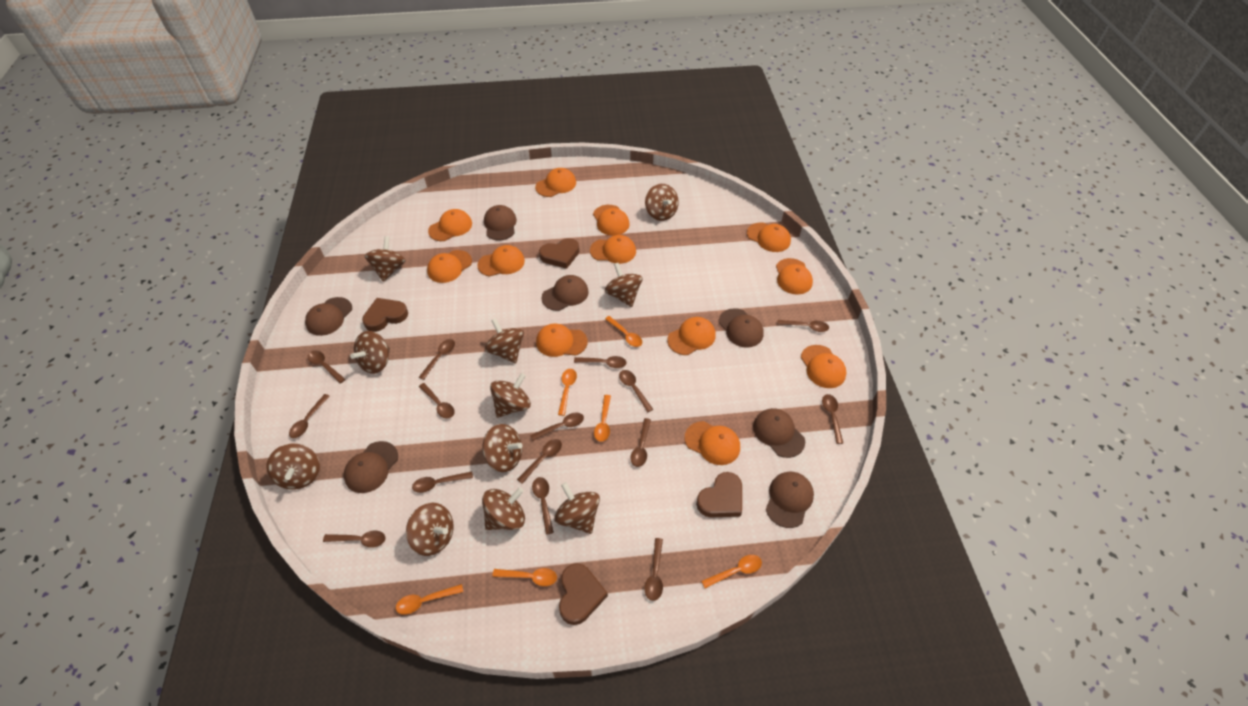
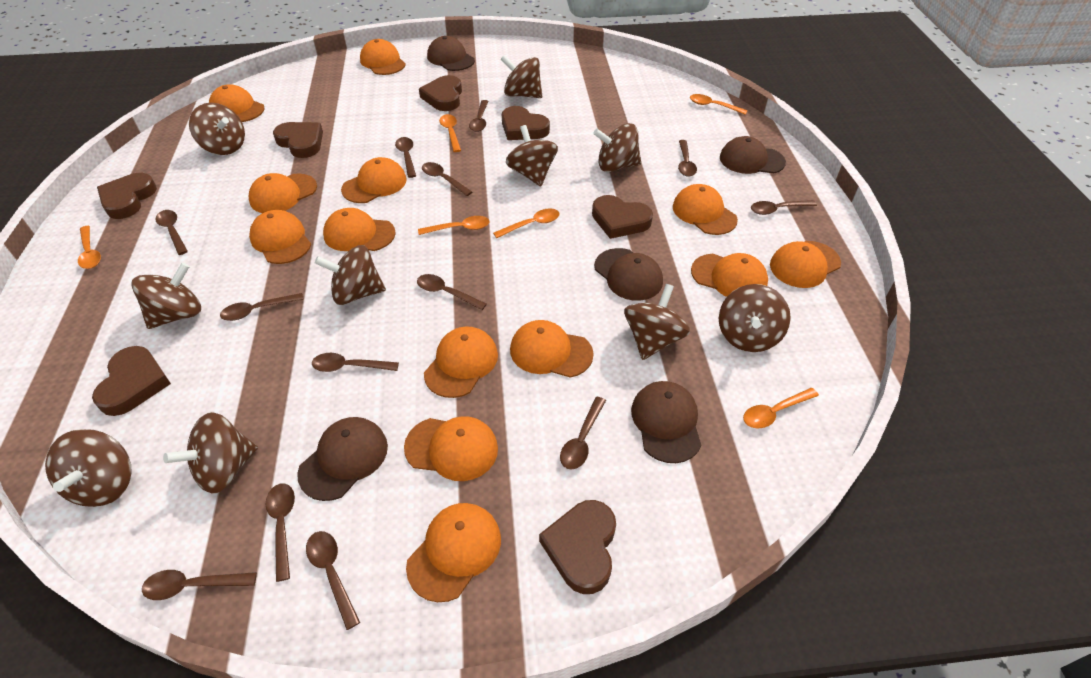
brown cap: [305,297,352,336] [344,441,398,493] [484,205,517,240] [542,275,589,311] [719,308,764,348] [753,408,805,458] [766,472,814,528] = 7 -> [297,417,388,501] [427,36,475,71] [594,248,663,301] [631,381,701,463] [720,136,786,174] = 5
brown heart: [362,298,408,332] [539,238,579,269] [559,563,608,625] [696,472,742,517] = 4 -> [92,346,171,416] [97,173,157,219] [273,122,323,158] [419,75,462,111] [502,106,550,140] [539,500,616,594] [592,195,653,239] = 7
brown spinning top: [266,444,320,490] [350,331,390,374] [365,236,406,282] [406,503,454,556] [482,487,525,530] [483,424,522,472] [485,318,524,363] [490,373,531,418] [554,482,600,534] [605,263,642,307] [645,184,679,221] = 11 -> [45,429,132,507] [131,263,201,329] [163,412,258,494] [189,103,245,155] [315,245,386,305] [501,55,542,98] [506,125,558,186] [593,123,641,172] [624,284,690,360] [719,284,791,352] = 10
brown spoon: [289,394,330,438] [307,351,346,384] [323,530,385,548] [412,471,473,493] [419,339,455,380] [419,383,455,419] [517,439,562,484] [530,413,584,441] [532,477,554,535] [574,356,627,368] [619,370,653,412] [630,418,651,467] [644,538,663,601] [777,320,829,332] [822,394,843,444] = 15 -> [142,570,257,600] [155,210,188,255] [220,293,304,321] [266,483,295,582] [306,531,360,630] [312,353,399,372] [395,137,416,178] [417,274,487,310] [422,162,472,196] [469,100,489,132] [560,397,606,470] [678,140,697,177] [751,200,817,215] = 13
orange cap: [427,250,472,283] [428,209,472,241] [477,245,525,277] [535,168,576,197] [536,324,588,357] [590,235,636,264] [593,205,629,236] [667,317,716,355] [685,421,740,465] [747,222,791,252] [776,258,813,295] [801,345,847,388] = 12 -> [209,84,265,122] [249,173,317,213] [249,210,311,264] [323,208,396,251] [341,157,407,203] [360,39,406,75] [404,416,498,481] [406,503,501,602] [424,326,498,398] [510,320,594,378] [673,184,738,235] [691,253,768,297] [770,241,841,288] = 13

